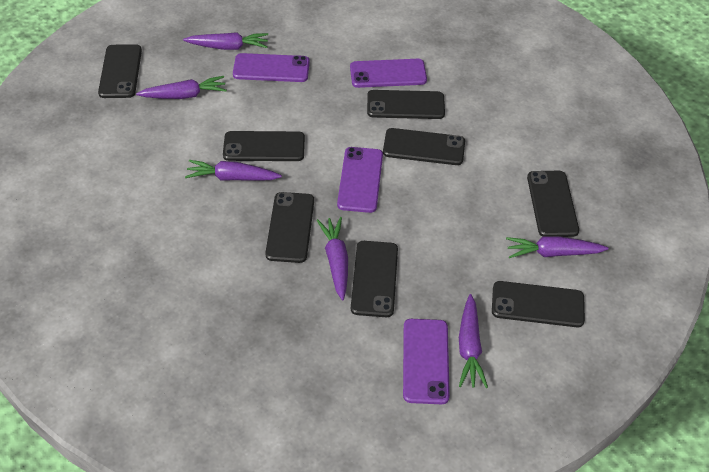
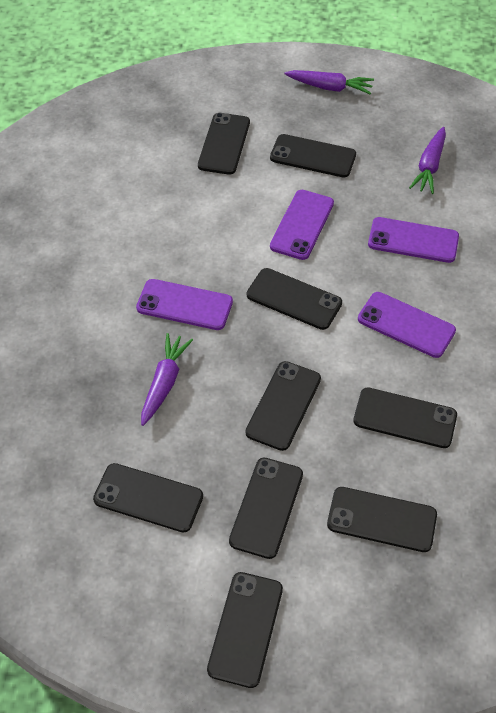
black phone: [98,44,142,98] [223,131,305,161] [265,192,314,263] [351,241,398,317] [367,90,445,119] [383,128,465,165] [492,281,585,327] [527,171,579,237] = 8 -> [93,463,203,532] [198,113,250,175] [207,572,283,688] [229,458,303,559] [245,361,321,451] [247,268,342,330] [270,134,356,177] [327,487,437,552] [353,387,457,448] = 9
purple carrot: [136,76,227,99] [183,32,268,50] [185,160,282,181] [317,217,348,300] [459,294,488,388] [506,236,609,258] = 6 -> [141,333,193,426] [284,70,374,94] [409,127,446,194] = 3

